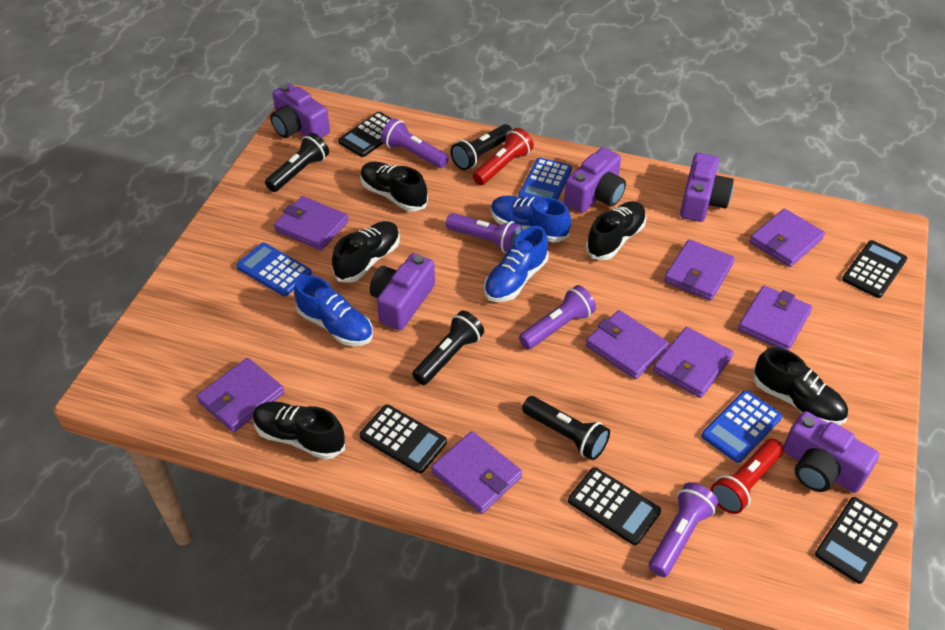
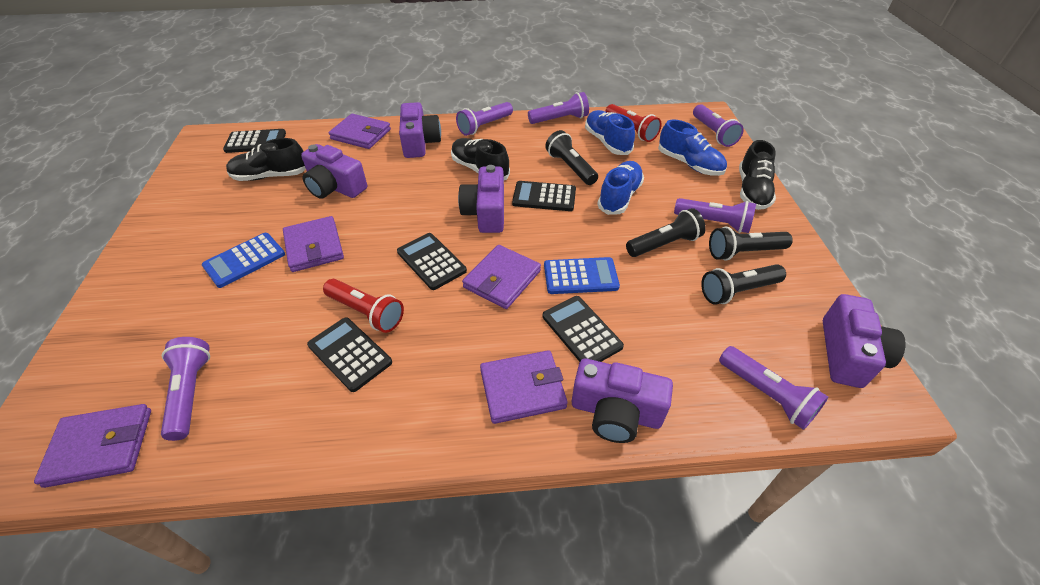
black shoe: [253,401,345,459] [332,221,400,283] [360,161,428,212] [586,201,647,260] [754,347,848,425] = 5 -> [226,138,306,181] [451,138,510,180] [739,140,776,210] = 3
blue calculator: [236,243,312,296] [518,158,572,200] [701,390,782,463] = 3 -> [202,233,285,288] [544,257,620,294] = 2
purple flashlight: [381,118,449,168] [446,213,523,253] [519,285,596,349] [649,482,718,577] = 4 -> [161,337,210,441] [456,102,513,136] [528,92,589,124] [674,198,756,233] [693,104,744,147] [719,346,829,430] = 6
purple wallet: [196,358,284,432] [274,196,349,250] [431,431,522,514] [586,310,669,379] [653,327,733,398] [664,239,735,301] [738,286,812,351] [750,208,825,267] = 8 -> [34,404,151,488] [283,216,344,272] [329,114,391,149] [462,245,541,309] [480,350,568,424] = 5

